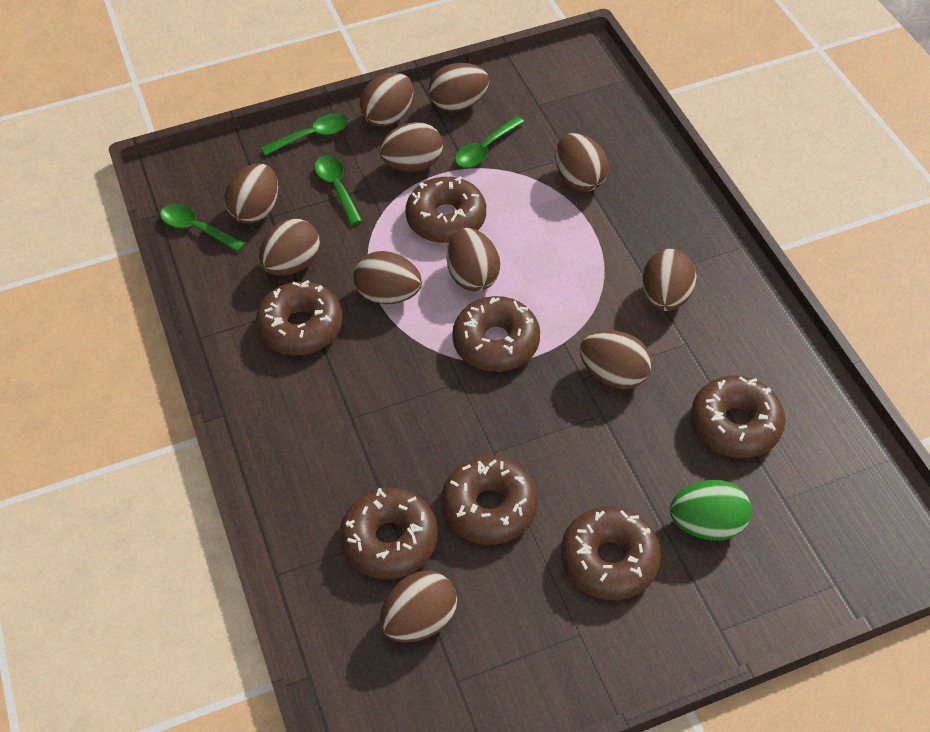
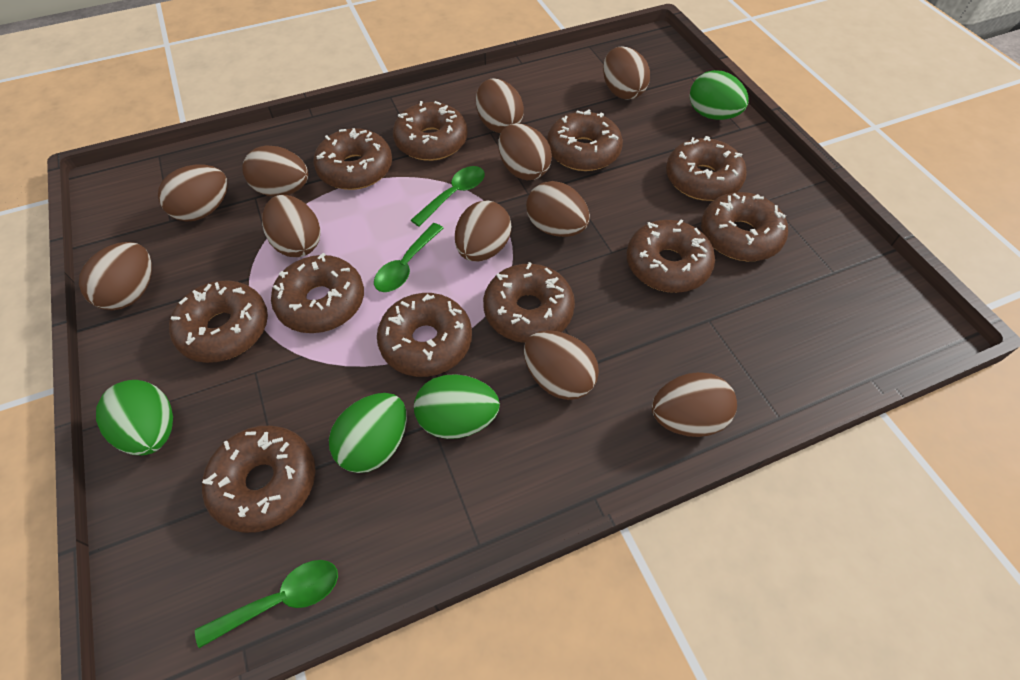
brown donut: [255,280,343,356] [339,488,438,579] [405,176,486,243] [441,456,538,545] [452,296,540,372] [561,506,661,600] [691,375,785,458] = 7 -> [169,280,268,363] [202,426,316,533] [271,253,364,333] [314,128,392,190] [377,293,472,377] [393,101,468,161] [483,262,575,343] [547,109,623,171] [627,219,715,293] [666,136,747,201] [701,192,788,261] = 11
green egg: [670,480,752,541] = 1 -> [96,380,173,455] [329,393,407,473] [414,374,500,439] [690,70,748,120] = 4
green spoon: [160,204,245,252] [261,113,349,156] [315,155,362,225] [455,116,524,168] = 4 -> [195,560,338,648] [374,223,443,292] [411,166,485,227] = 3

